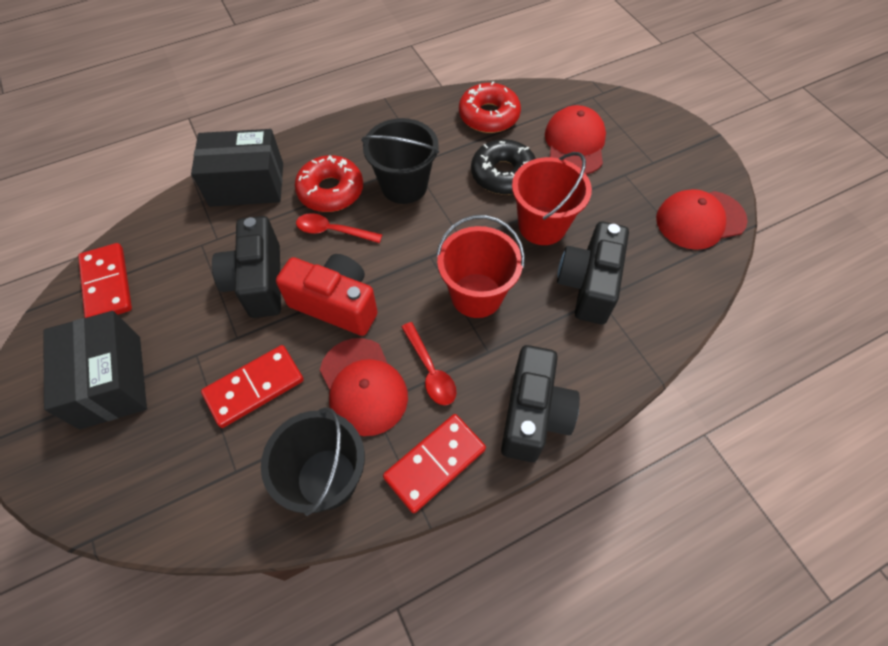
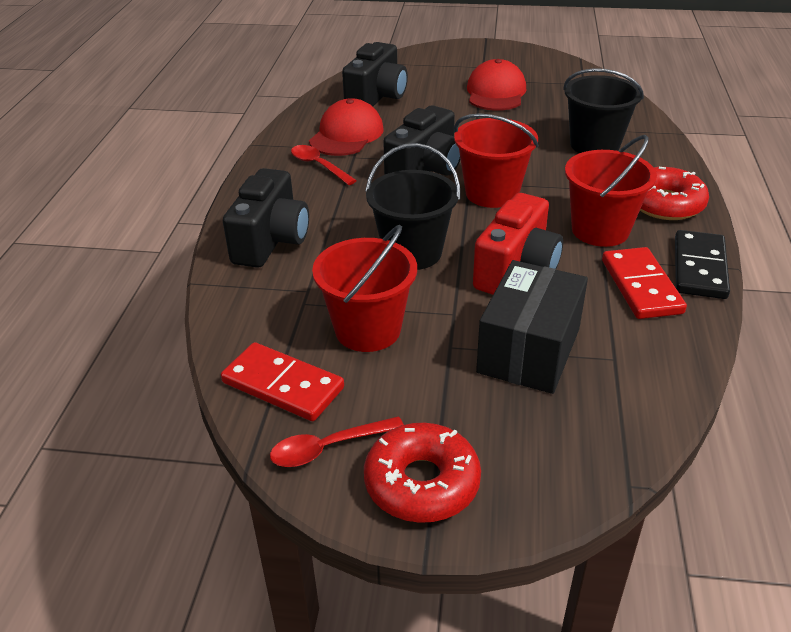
black box: [43,311,147,429] [191,129,283,207] = 2 -> [476,260,588,394] = 1
black domino: none = 0 -> [675,230,730,299] = 1
black donut: [471,139,536,195] = 1 -> none = 0
red bucket: [436,215,525,318] [512,152,592,245] = 2 -> [312,225,417,352] [454,113,539,208] [565,135,657,247] = 3
red cap: [320,338,408,436] [545,105,606,174] [656,189,748,250] = 3 -> [309,98,383,156] [467,59,526,111] = 2
red domino: [78,243,132,318] [201,345,304,428] [383,414,486,513] = 3 -> [221,342,344,421] [602,247,687,319] = 2

